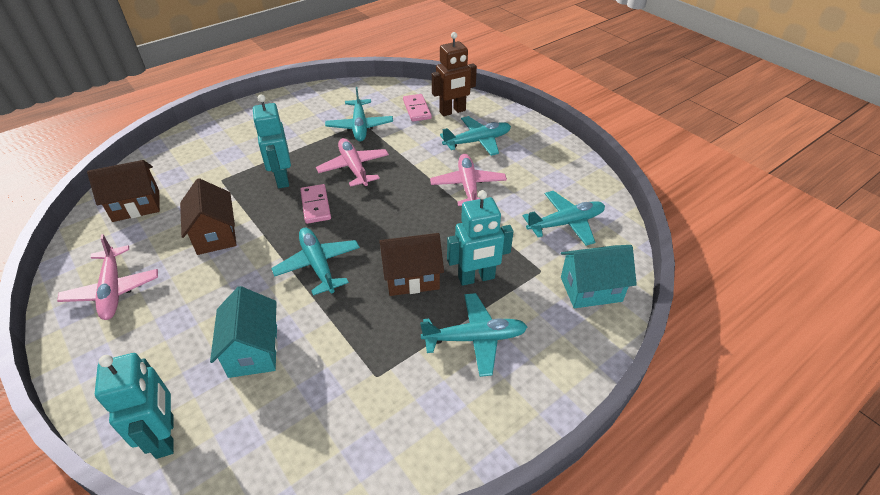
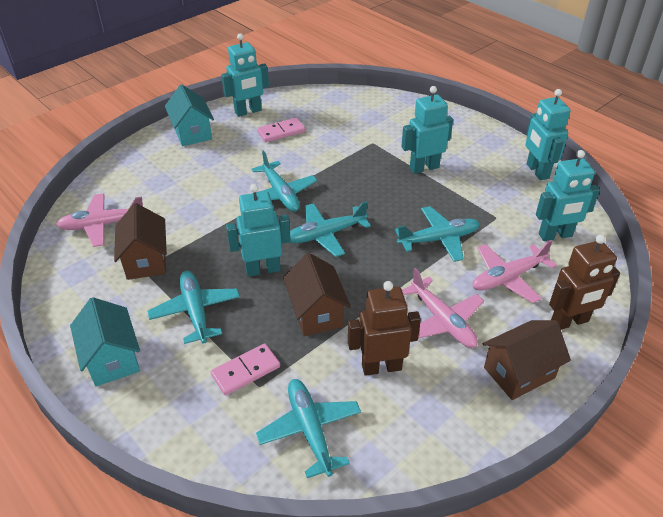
brown robot: [432,32,477,116] = 1 -> [348,281,421,376] [549,234,620,330] = 2
turquoise robot: [95,353,174,459] [253,94,291,188] [447,190,514,286] = 3 -> [221,33,269,117] [226,184,291,277] [401,86,453,174] [525,89,571,180] [536,150,600,241] = 5

